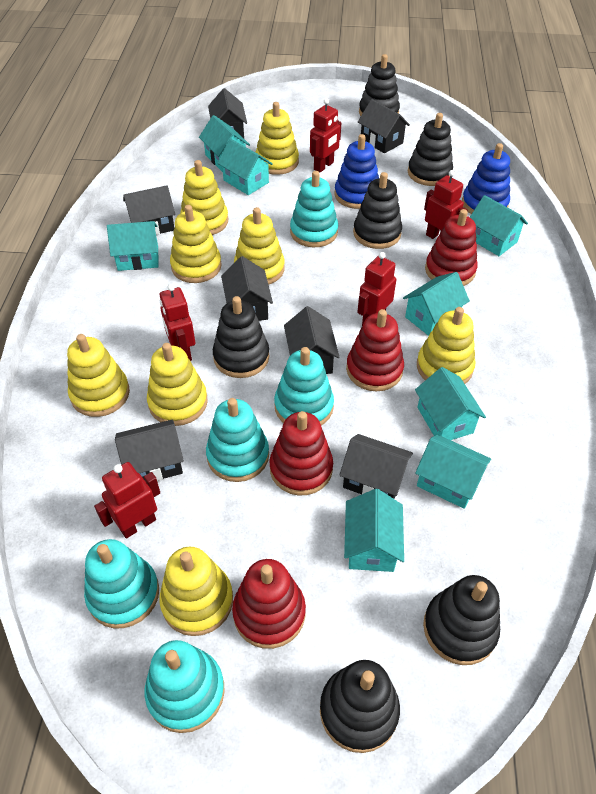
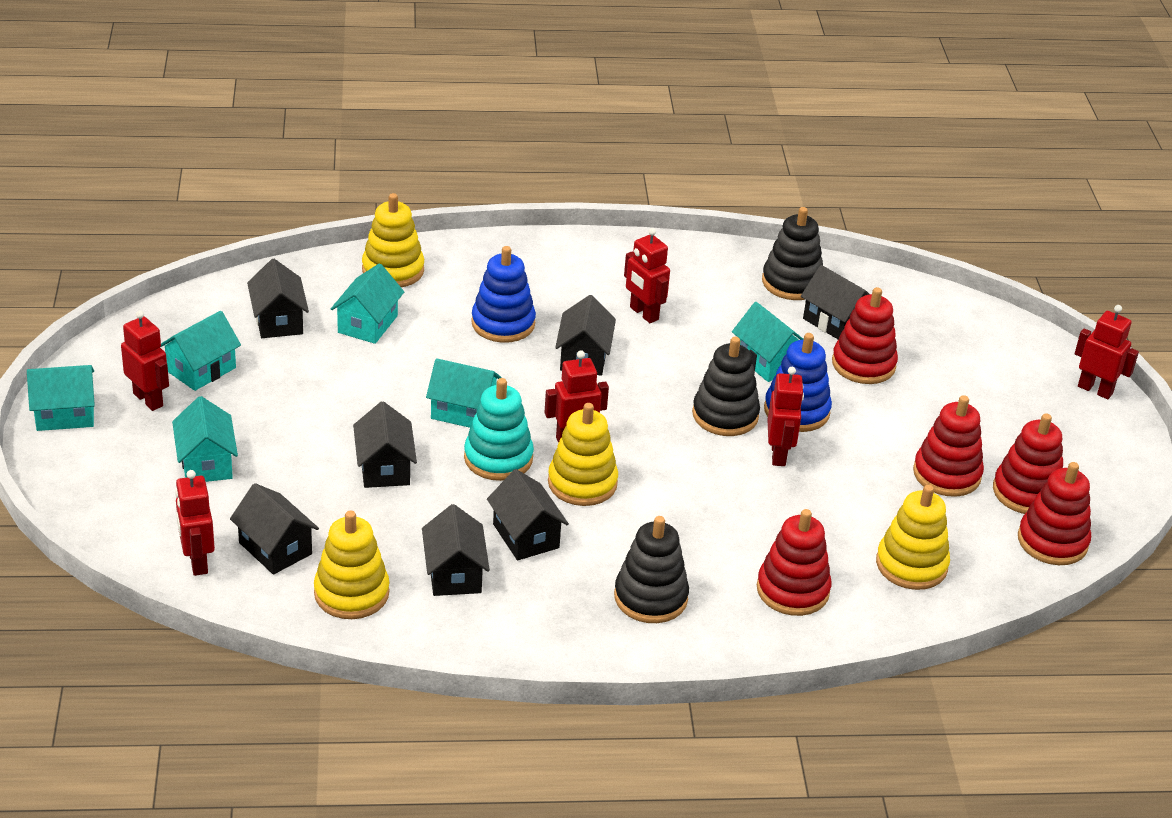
black stacking toy: [213,296,269,378] [320,660,400,753] [353,172,402,249] [359,54,400,116] [408,113,453,186] [423,575,500,665] = 6 -> [614,516,689,623] [692,337,760,436] [762,207,823,300] = 3
red robot: [94,462,160,539] [160,284,195,361] [310,98,341,172] [357,252,396,326] [424,170,468,239] = 5 -> [121,310,169,411] [175,470,215,576] [544,350,609,443] [624,228,670,323] [768,367,804,466] [1075,305,1139,399] = 6
red stacking toy: [232,559,306,649] [270,411,333,496] [346,309,404,391] [425,209,478,286] = 4 -> [757,509,831,616] [832,287,898,384] [913,395,984,497] [993,413,1063,514] [1018,462,1091,565] = 5
turquoise house: [107,221,159,271] [199,115,250,172] [218,138,273,195] [344,489,404,572] [403,272,470,336] [415,367,486,440] [415,434,491,509] [470,195,528,256] = 8 -> [27,365,95,431] [161,311,241,391] [172,396,238,482] [331,263,404,344] [426,358,502,428] [732,302,804,382] = 6
turquoise stacking toy: [84,539,159,628] [145,640,225,733] [206,398,269,482] [274,347,334,425] [290,171,338,247] = 5 -> [464,378,534,481] = 1
yellow stacking toy: [67,334,130,417] [147,343,208,426] [159,547,233,636] [170,205,222,283] [180,160,229,235] [234,207,285,285] [255,102,299,175] [417,307,475,384] = 8 -> [314,510,389,619] [362,193,424,287] [548,403,618,506] [876,485,950,590] = 4

